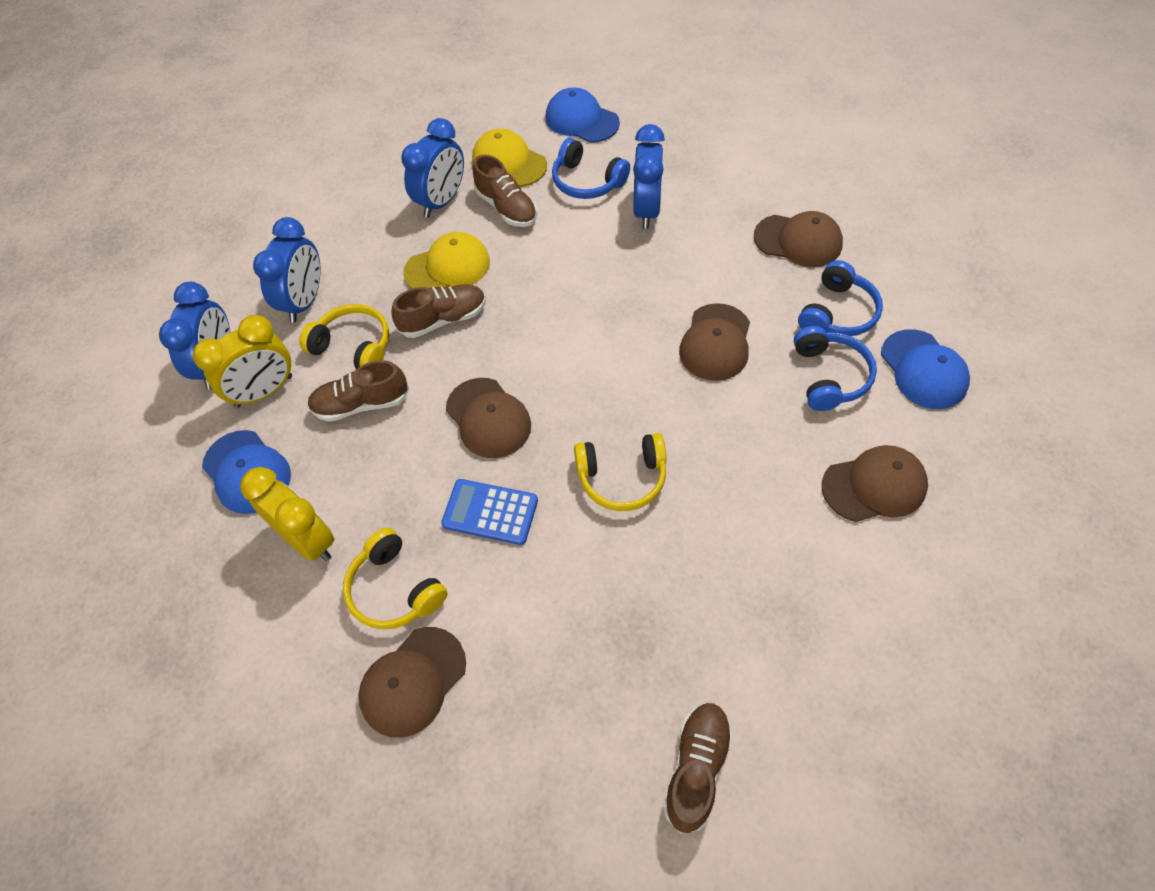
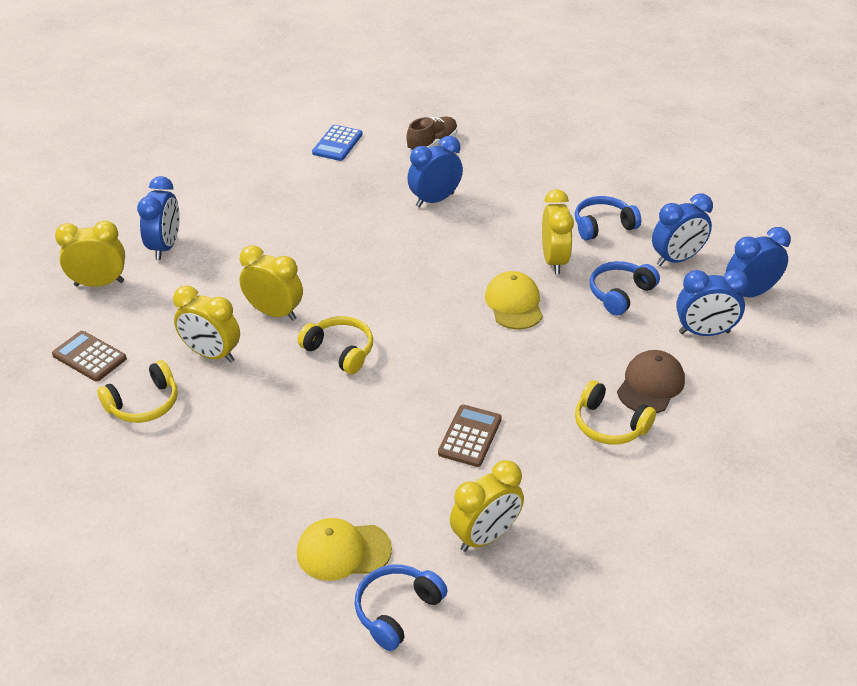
blue cap: [202,430,291,514] [545,88,620,143] [881,329,970,409] = 3 -> none = 0
blue clock: [159,282,230,390] [253,217,321,323] [401,118,464,218] [633,124,665,229] = 4 -> [137,176,180,260] [407,136,463,207] [652,194,713,266] [676,269,748,336] [726,227,791,297] = 5
brown calculator: none = 0 -> [52,331,127,382] [438,405,502,467] = 2
brown cap: [358,627,466,738] [446,378,531,458] [679,303,750,381] [754,211,843,267] [822,445,928,522] = 5 -> [617,350,685,413] = 1
brown shoe: [307,360,409,422] [391,284,486,338] [473,155,537,227] [663,703,733,834] = 4 -> [406,117,457,152] = 1
yellow clock: [193,315,292,408] [240,467,334,561] = 2 -> [55,221,125,287] [173,286,240,363] [240,245,303,321] [450,460,524,552] [542,189,574,274] = 5

